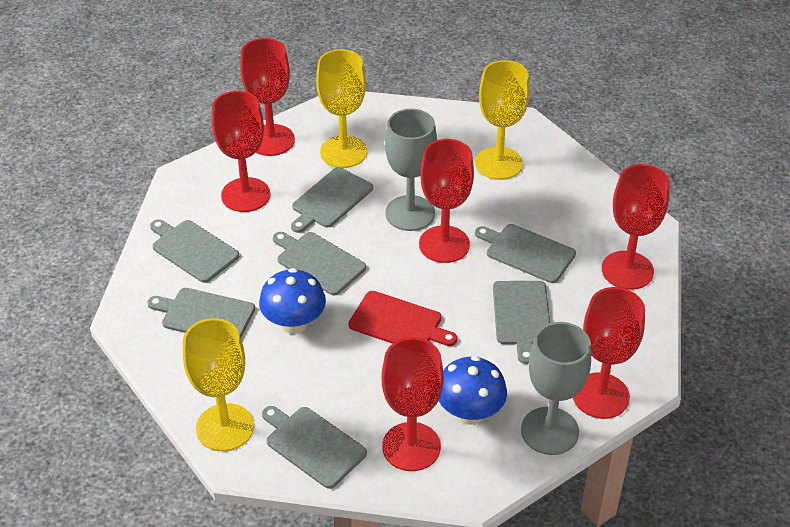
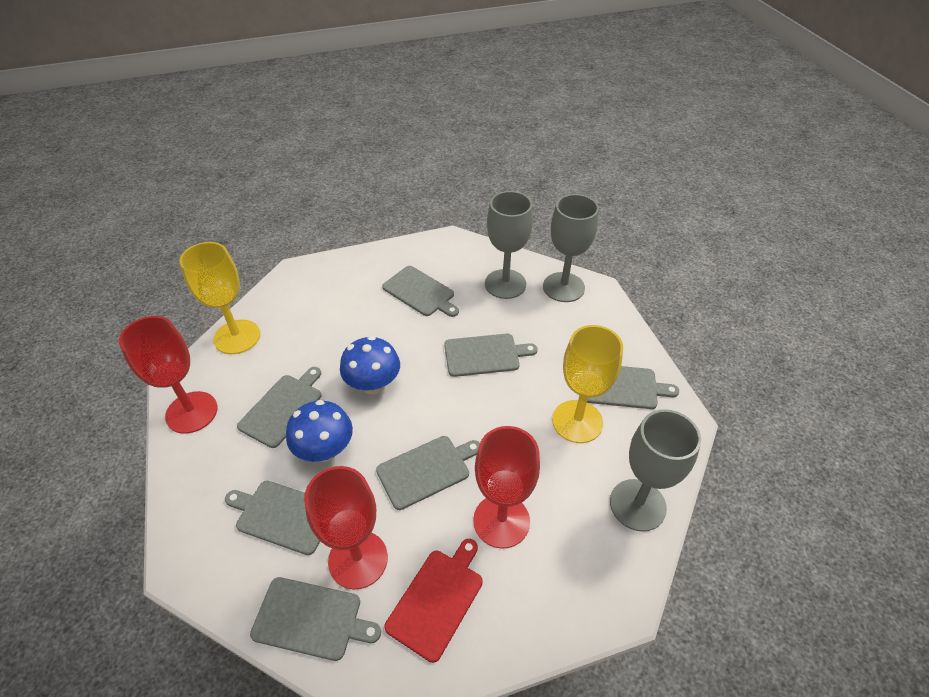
grey goblet: [385,109,437,231] [521,322,591,455] = 2 -> [485,191,533,299] [543,194,599,302] [610,409,701,532] = 3
red goblet: [212,91,270,212] [240,38,295,156] [381,337,444,471] [419,139,474,263] [573,287,645,419] [602,164,670,290] = 6 -> [119,316,217,434] [304,466,388,590] [473,426,540,549] = 3
yellow goblet: [183,318,254,451] [316,49,367,168] [475,60,530,180] = 3 -> [179,242,260,354] [552,325,623,443] = 2

